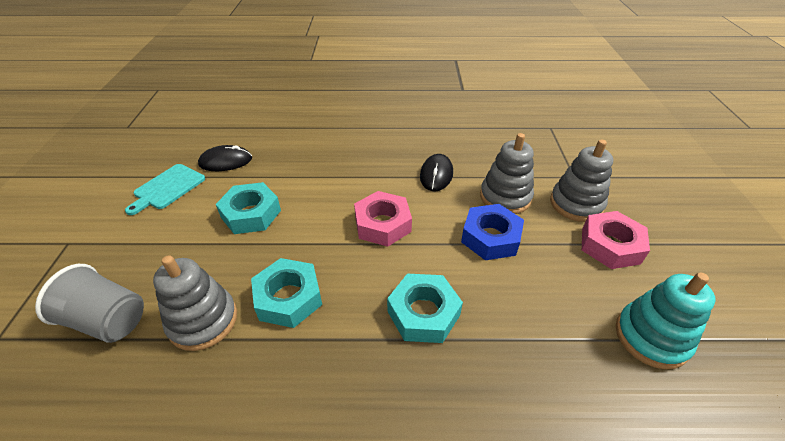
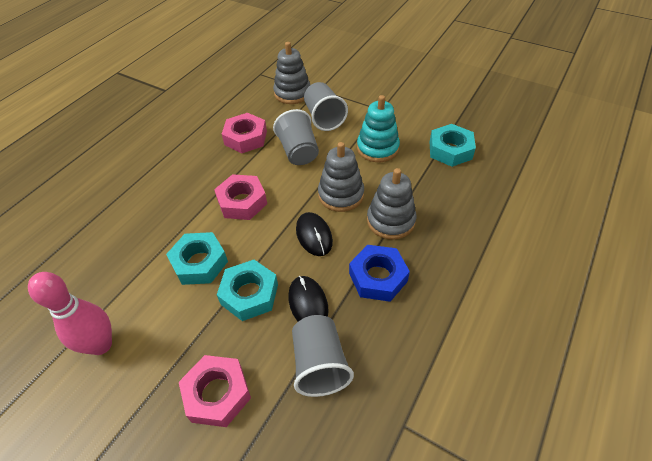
grey cup: [35,264,144,343] = 1 -> [273,109,319,165] [292,315,354,397] [304,82,348,131] = 3
pink bowling pin: none = 0 -> [28,272,112,355] = 1
pink nut: [354,191,412,247] [582,211,650,269] = 2 -> [179,355,251,427] [214,174,267,220] [222,113,267,153] = 3
turquoise cutting board: [125,164,205,215] = 1 -> none = 0

